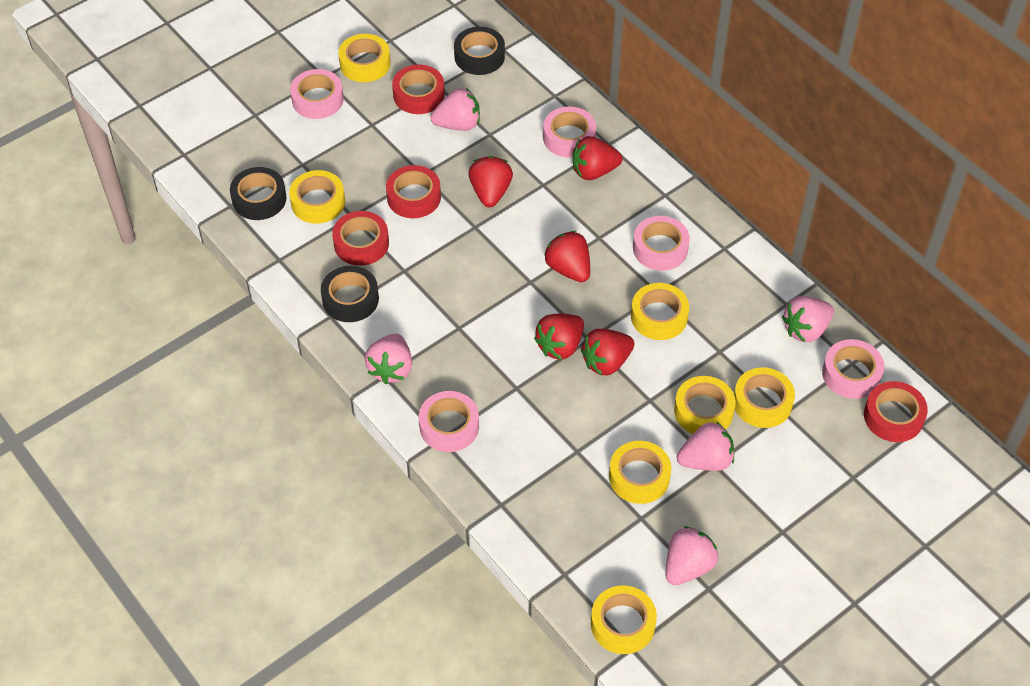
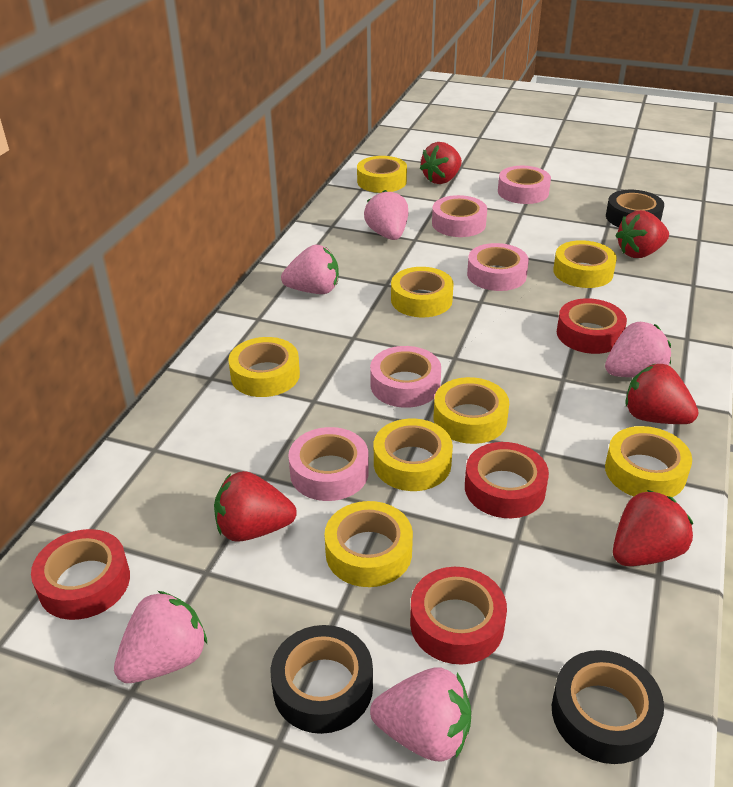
yellow tape: [289,170,345,224] [338,34,391,82] [591,585,657,654] [609,441,671,504] [631,283,689,340] [674,376,736,434] [734,367,795,428] = 7 -> [228,337,300,397] [324,501,413,587] [357,156,407,193] [374,419,453,491] [391,267,453,317] [434,377,509,444] [553,240,617,288] [605,426,692,497] = 8

